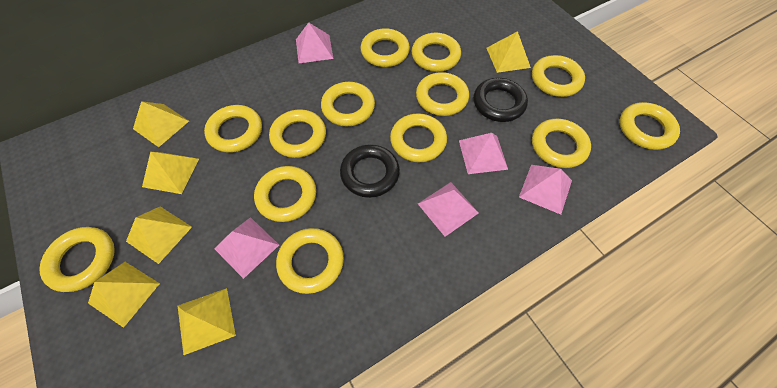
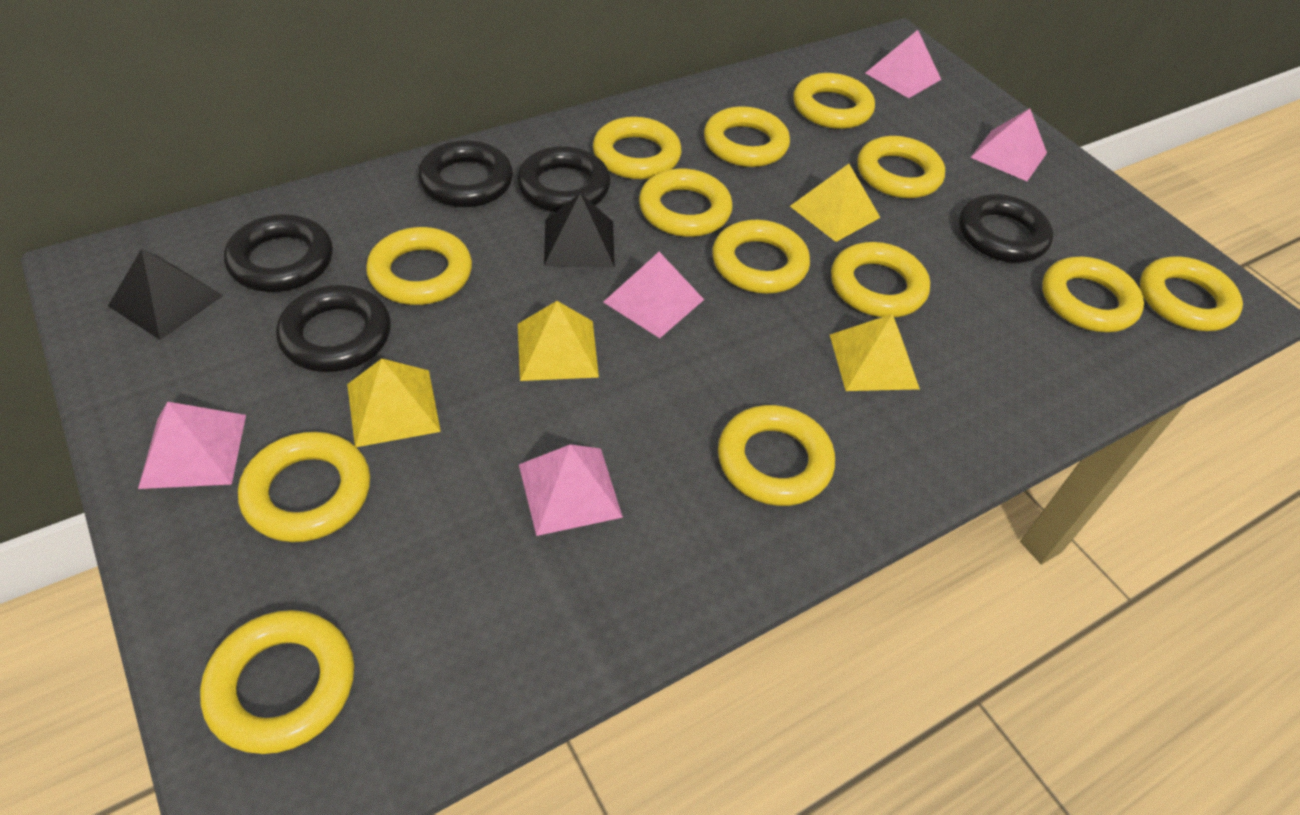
black pyramid: none = 0 -> [108,249,223,340] [544,193,615,268] = 2
black ring: [340,144,400,198] [474,78,528,122] = 2 -> [224,215,333,292] [276,285,391,372] [418,140,513,207] [517,146,610,212] [959,194,1053,263] = 5
yellow pyramid: [88,262,160,328] [126,206,192,264] [133,101,189,147] [142,152,199,194] [178,288,236,355] [487,31,531,73] = 6 -> [347,359,441,447] [518,301,599,381] [790,164,881,242] [830,314,920,391] = 4

